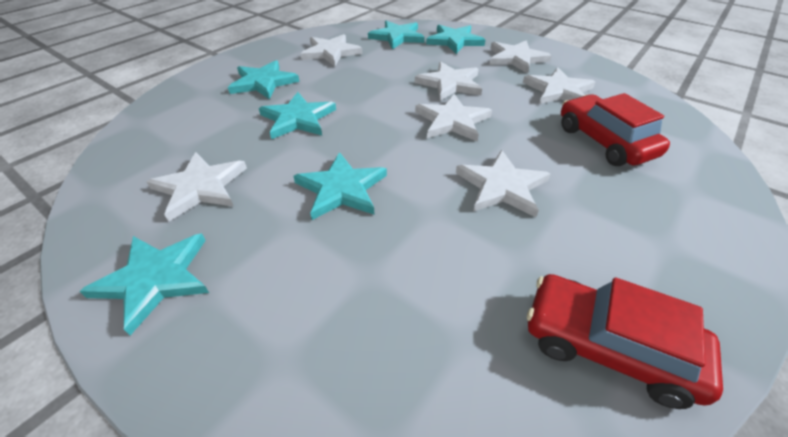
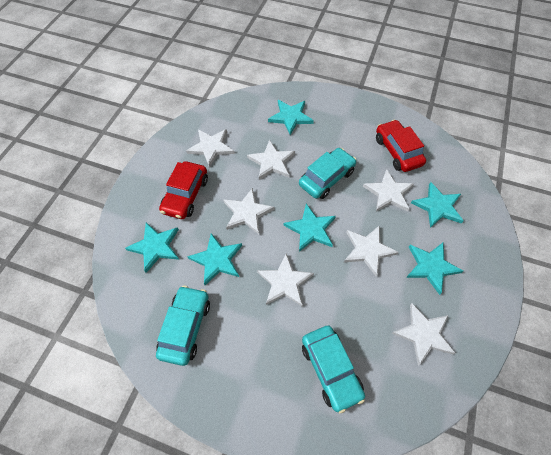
turquoise car: none = 0 -> [156,285,210,366] [299,148,357,199] [302,325,365,413] = 3

